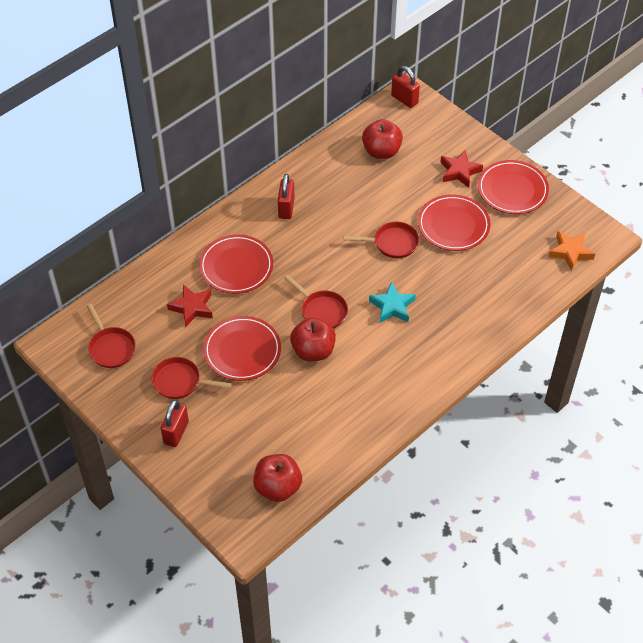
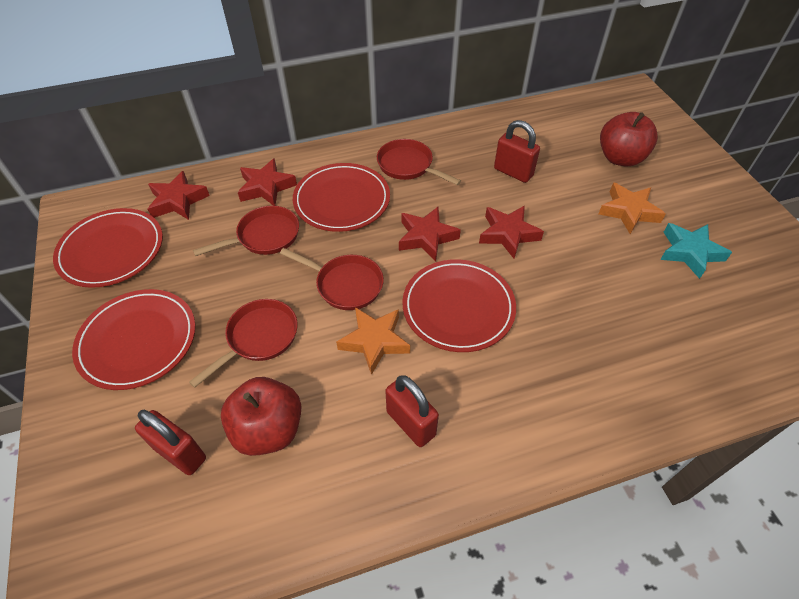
orange star: [548,231,595,271] = 1 -> [336,307,410,375] [599,182,666,234] = 2
red apple: [253,454,302,502] [290,318,336,361] [362,119,403,159] = 3 -> [221,377,301,456] [600,112,658,167] = 2
red star: [167,284,213,327] [440,150,483,188] = 2 -> [148,171,210,220] [238,158,297,206] [399,207,461,261] [479,206,544,259] = 4

